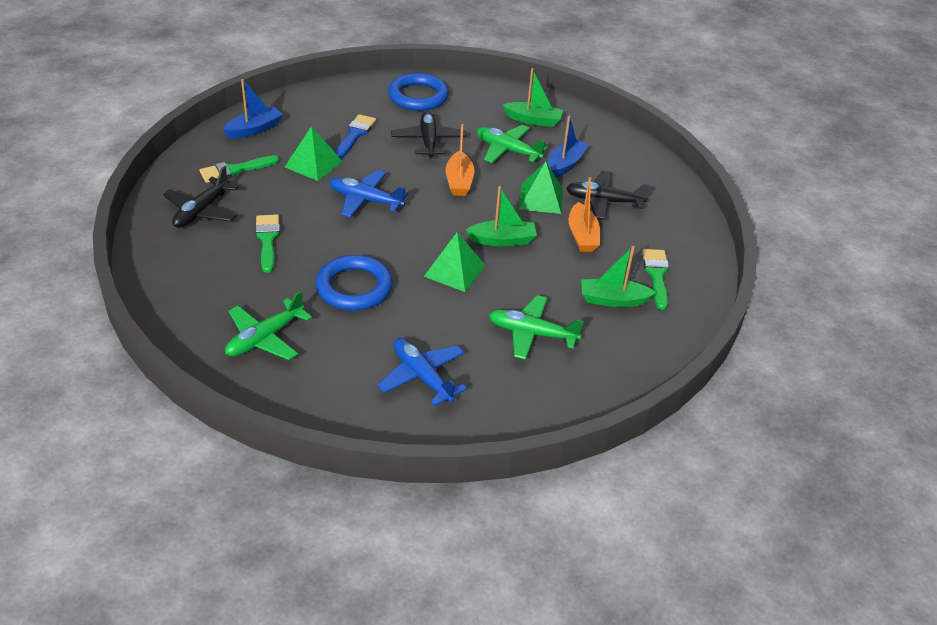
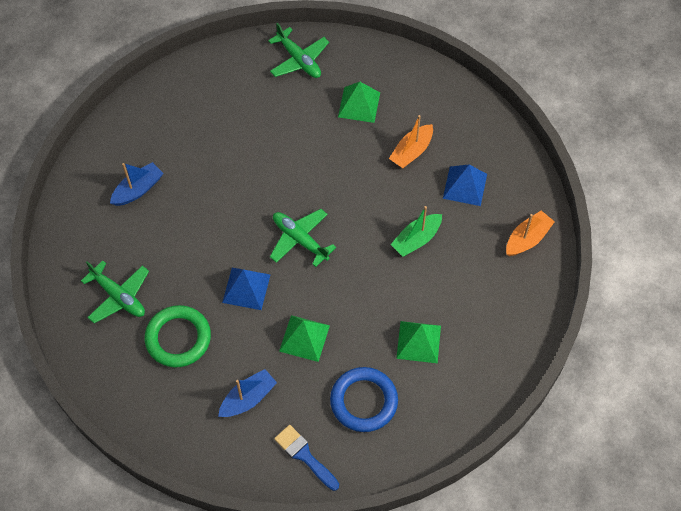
black plane: [163,166,239,228] [391,111,467,159] [566,171,650,220] = 3 -> none = 0
blue plane: [330,170,408,217] [377,338,467,406] = 2 -> none = 0
blue pyramid: none = 0 -> [222,268,270,310] [443,165,487,206] = 2
blue ring: [316,255,393,311] [388,73,449,111] = 2 -> [330,367,398,432] = 1
green boat: [466,186,537,246] [502,68,563,127] [581,246,656,307] = 3 -> [390,206,442,257] = 1
green brush: [199,155,279,183] [255,215,280,273] [643,249,669,310] = 3 -> none = 0
green ring: none = 0 -> [145,305,211,367] = 1

